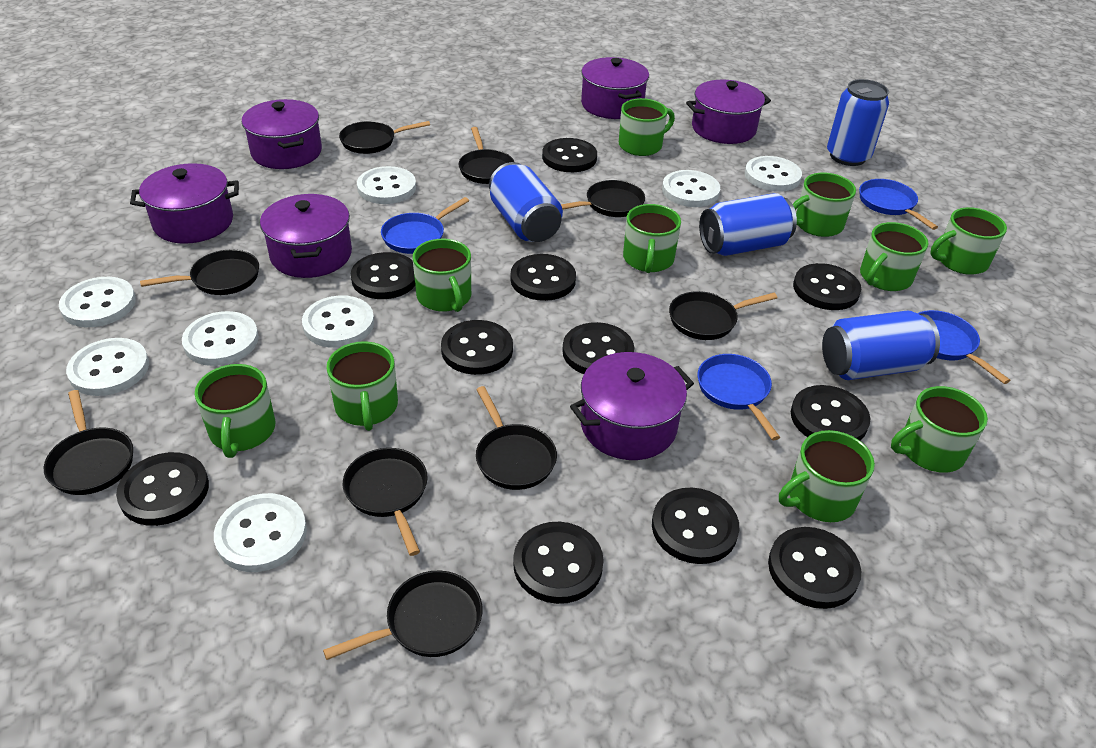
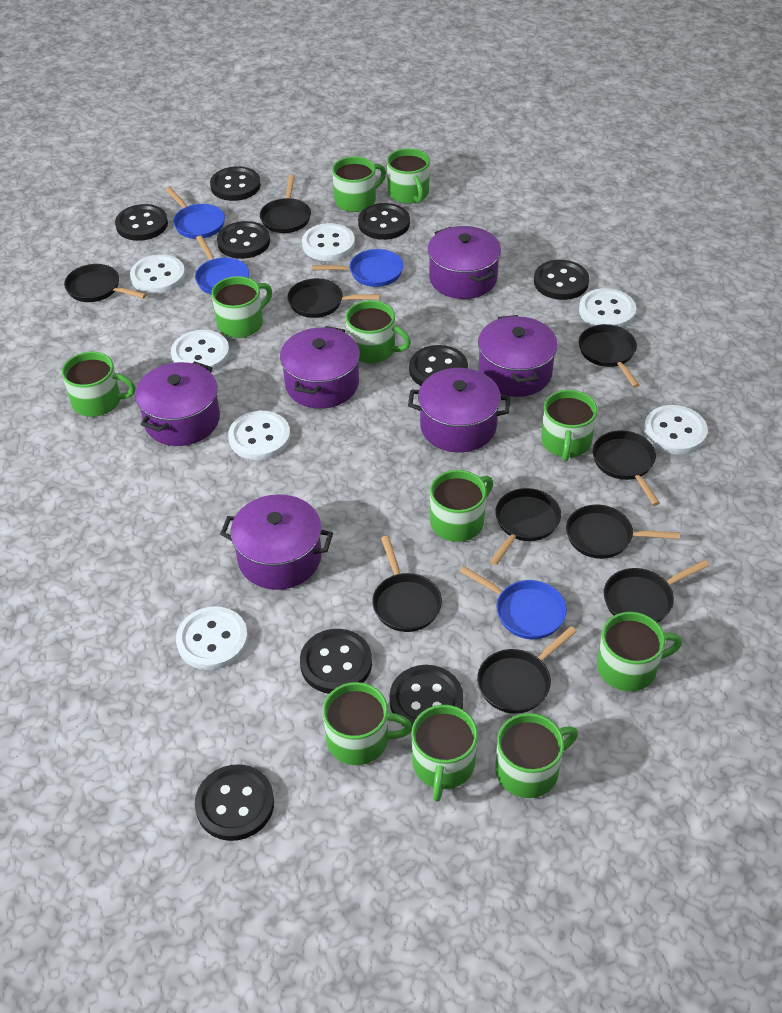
black button: [116,452,209,526] [351,252,415,299] [441,320,513,375] [510,254,576,301] [513,522,604,604] [542,138,597,172] [562,322,634,374] [652,488,739,564] [768,527,861,609] [791,385,870,441] [793,263,861,310] = 11 -> [115,204,168,241] [195,764,274,841] [210,166,261,201] [217,221,270,259] [300,629,372,694] [358,203,410,240] [389,665,464,727] [409,345,468,386] [534,260,589,300] = 9
black pan: [44,390,133,495] [140,249,259,295] [323,571,482,660] [339,121,430,154] [343,448,428,556] [459,127,514,184] [476,386,557,490] [561,180,645,217] [669,291,777,340] = 9 -> [64,264,147,302] [260,174,311,233] [287,278,380,318] [372,536,442,632] [477,626,577,714] [490,488,561,565] [566,504,680,559] [579,324,640,387] [593,430,660,506] [604,560,709,623] = 10
blue can: [489,162,563,242] [699,193,797,256] [822,311,940,380] [827,79,889,166] = 4 -> none = 0
green mug: [194,364,275,458] [326,341,398,431] [413,239,471,312] [619,98,675,156] [623,204,681,273] [779,430,875,522] [793,173,856,237] [860,222,929,291] [891,386,988,473] [930,207,1007,275] = 10 -> [62,352,135,417] [212,276,272,338] [323,682,413,765] [332,156,386,212] [346,300,411,363] [387,148,430,204] [411,705,478,802] [430,470,493,542] [495,713,578,798] [541,390,598,461] [597,612,682,691] = 11
white button: [59,277,136,327] [66,338,149,396] [182,311,259,366] [214,493,307,572] [302,295,374,348] [357,166,416,204] [662,170,720,207] [745,156,802,192] = 8 -> [130,254,185,294] [171,330,230,371] [176,606,248,670] [228,411,290,460] [302,223,355,261] [579,288,636,328] [644,405,708,455] = 7

